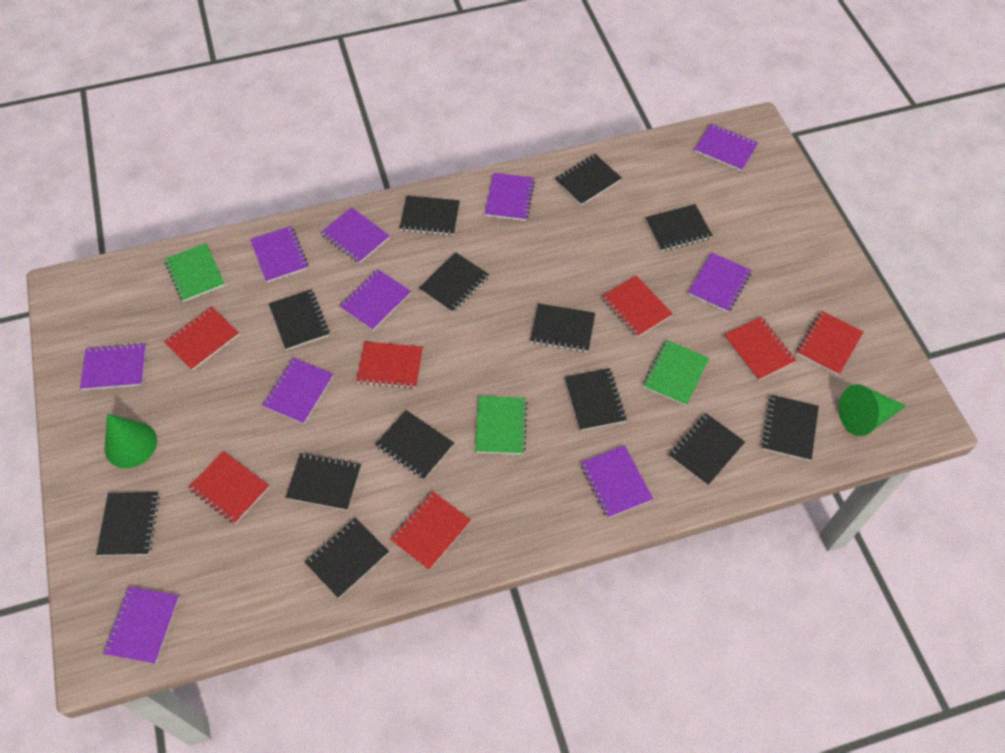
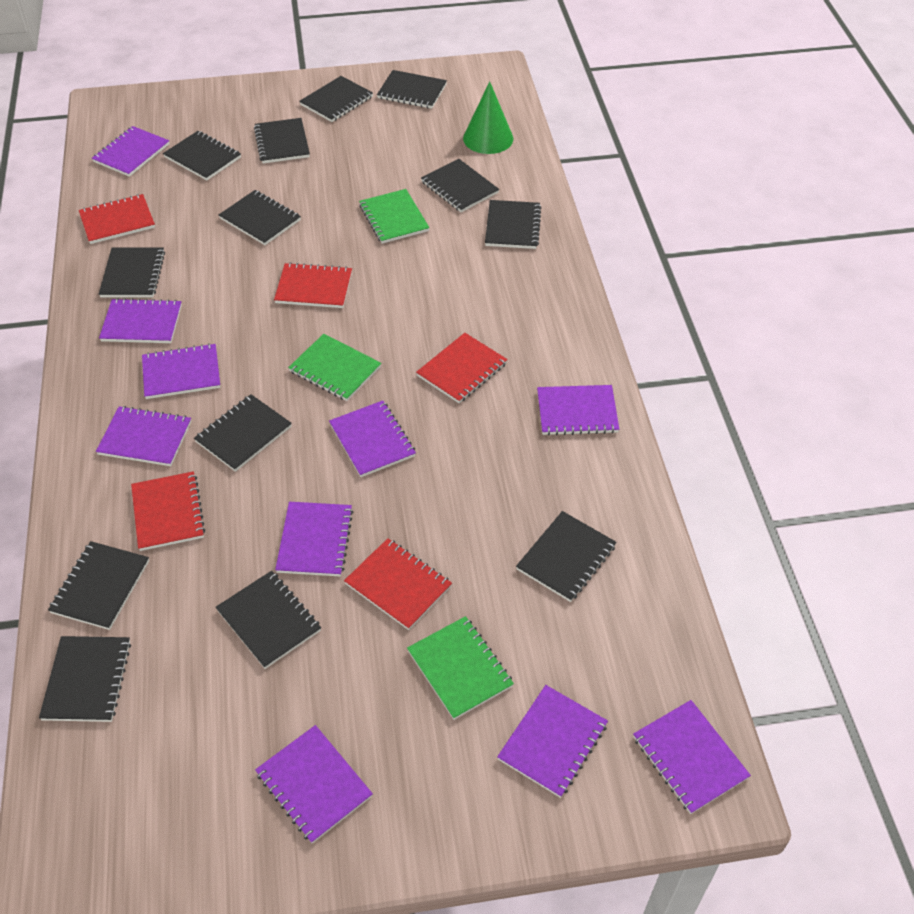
green cone: [105,414,157,468] [839,384,906,436] = 2 -> [463,81,513,154] = 1
red notebook: [164,306,239,370] [188,451,270,524] [356,341,423,389] [390,491,471,570] [602,275,673,337] [724,317,796,381] [797,311,864,375] = 7 -> [79,194,155,244] [131,471,205,551] [274,262,352,308] [344,538,452,630] [416,333,508,403] = 5

